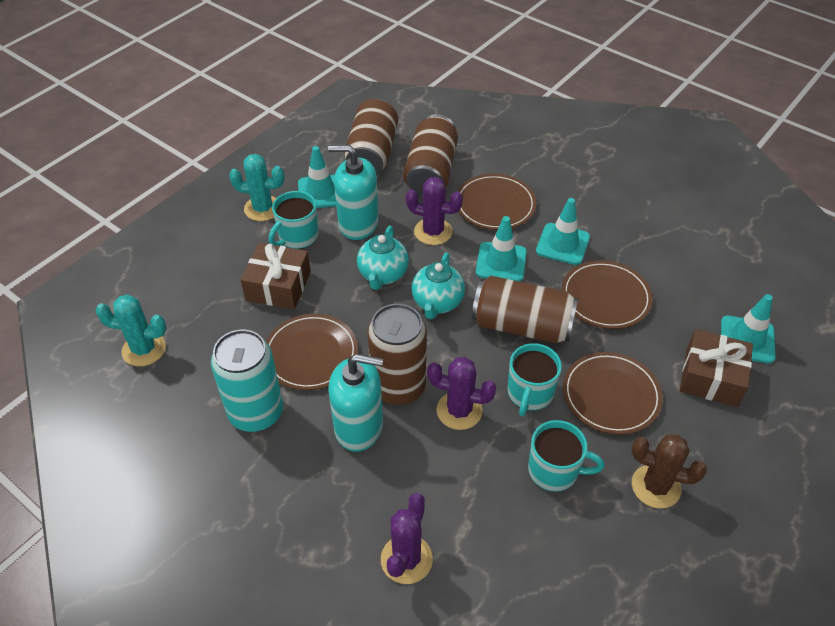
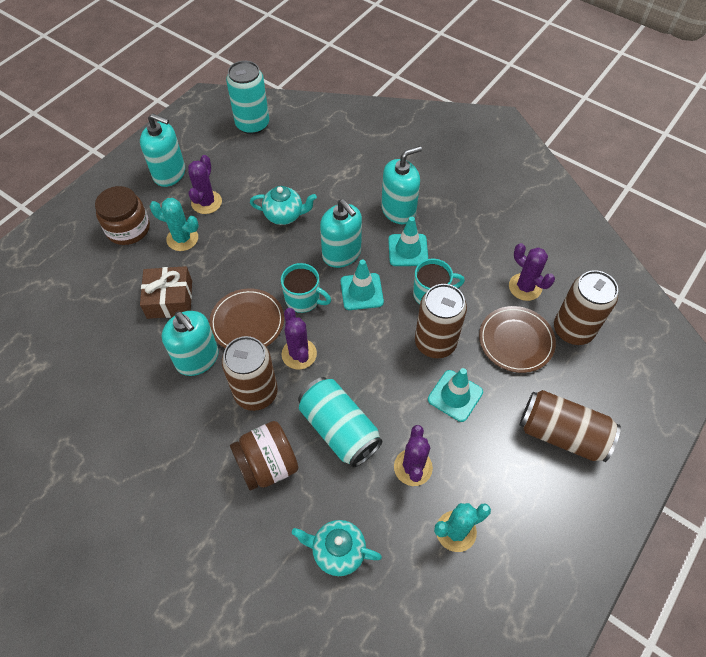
brown cactus: [631,434,707,509] = 1 -> none = 0
brown gift: [241,243,311,309] [680,329,753,407] = 2 -> [140,266,192,319] = 1
brown jar: none = 0 -> [95,186,150,245] [230,421,298,491] = 2
brown plate: [266,314,358,390] [457,174,536,230] [562,261,652,329] [563,352,663,435] = 4 -> [209,288,284,348] [479,306,556,373] = 2
purple cactus: [381,493,433,584] [406,177,463,245] [427,357,496,430] = 3 -> [188,155,222,214] [281,308,317,370] [394,425,433,486] [509,243,555,301] = 4
turquoise can: [211,329,283,432] = 1 -> [226,61,269,134] [298,377,382,467] = 2
turquoise mug: [269,191,318,249] [508,343,562,417] [528,420,605,492] = 3 -> [281,263,331,313] [413,259,465,304] = 2
turquoise soap dispenser: [328,145,379,240] [328,354,383,452] = 2 -> [140,113,185,187] [162,311,219,376] [320,199,362,268] [381,146,422,224] = 4
turquoise traffic cone: [298,146,336,208] [476,216,527,282] [536,198,590,265] [721,294,776,364] = 4 -> [341,260,384,310] [388,217,428,266] [428,368,483,422] = 3

